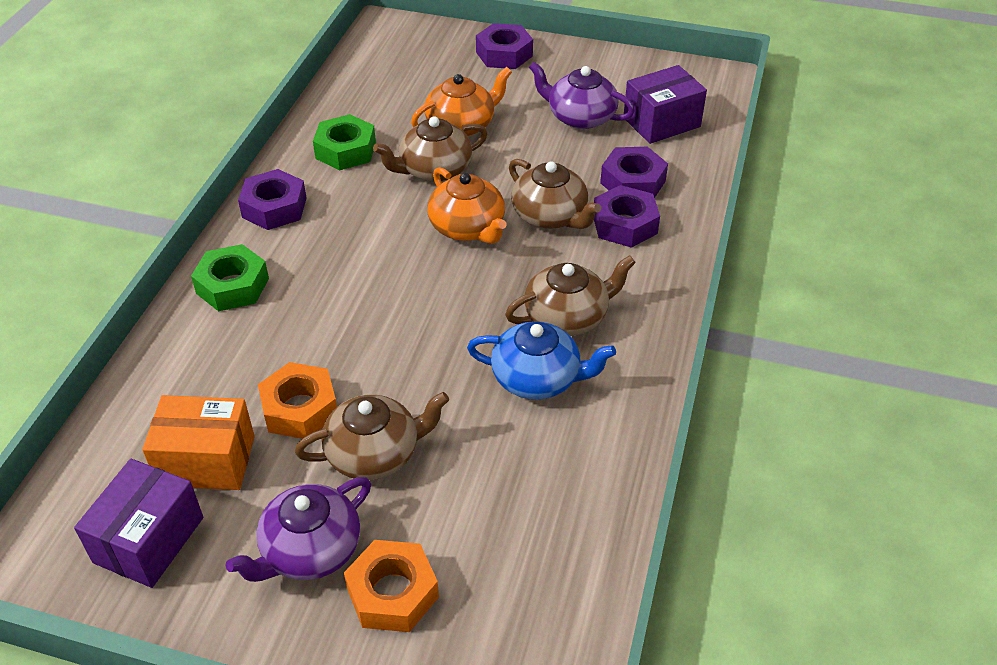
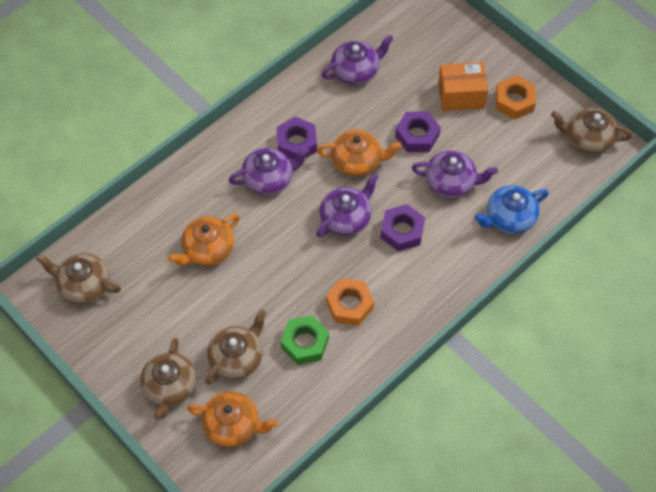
green nut: [191,244,269,311] [313,114,376,170] = 2 -> [281,315,329,365] = 1
orange teapot: [411,67,512,136] [427,167,507,244] = 2 -> [168,214,240,266] [187,391,278,447] [317,130,402,176] = 3
purple box: [74,459,203,588] [624,65,707,144] = 2 -> none = 0
purple nut: [238,169,306,230] [476,23,533,69] [594,185,660,248] [600,147,668,198] = 4 -> [277,117,317,159] [380,204,425,252] [395,111,441,152] = 3
purple teapot: [226,477,371,582] [529,62,635,129] = 2 -> [228,147,310,195] [316,173,379,237] [321,35,394,85] [412,150,498,198] = 4

